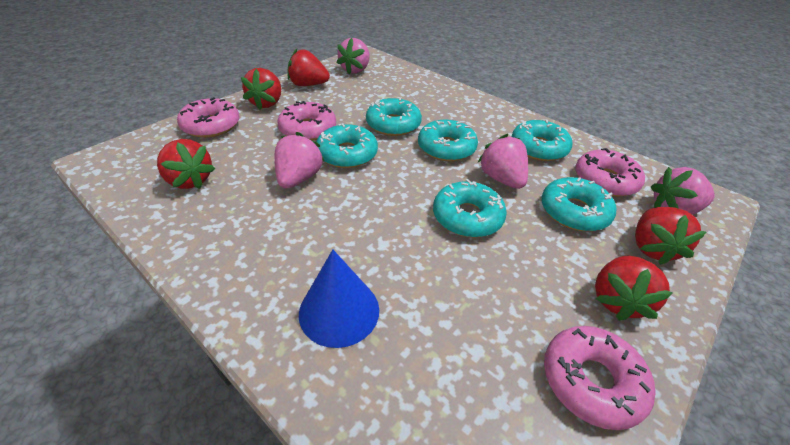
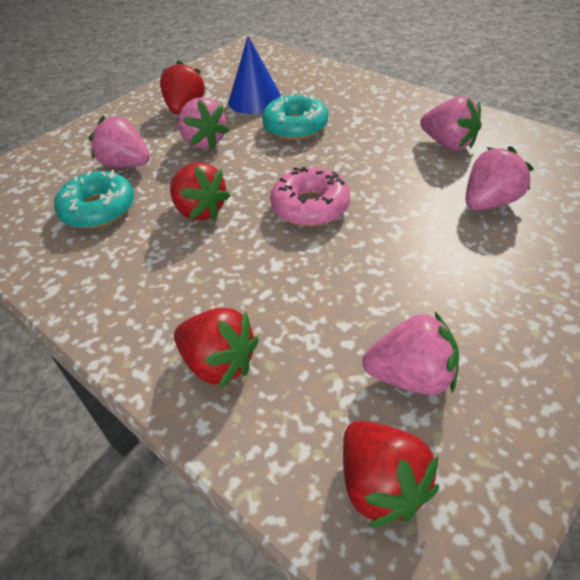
pink donut: [177,97,240,138] [278,101,336,141] [544,326,656,430] [575,148,645,197] = 4 -> [270,167,350,227] = 1
pink strawberry: [274,132,324,189] [337,38,370,74] [478,134,528,189] [651,167,715,215] = 4 -> [89,116,150,167] [178,97,229,150] [363,312,459,395] [420,96,481,150] [466,146,534,210] = 5
red strawberry: [157,139,215,189] [241,68,281,110] [288,49,330,86] [595,256,673,321] [635,207,706,265] = 5 -> [160,61,206,115] [170,162,231,220] [174,308,259,389] [343,421,439,527] = 4
turquoise donut: [316,123,378,168] [366,97,422,136] [418,120,478,161] [433,179,507,238] [512,119,572,161] [541,177,616,231] = 6 -> [54,170,134,229] [262,93,328,140] = 2

